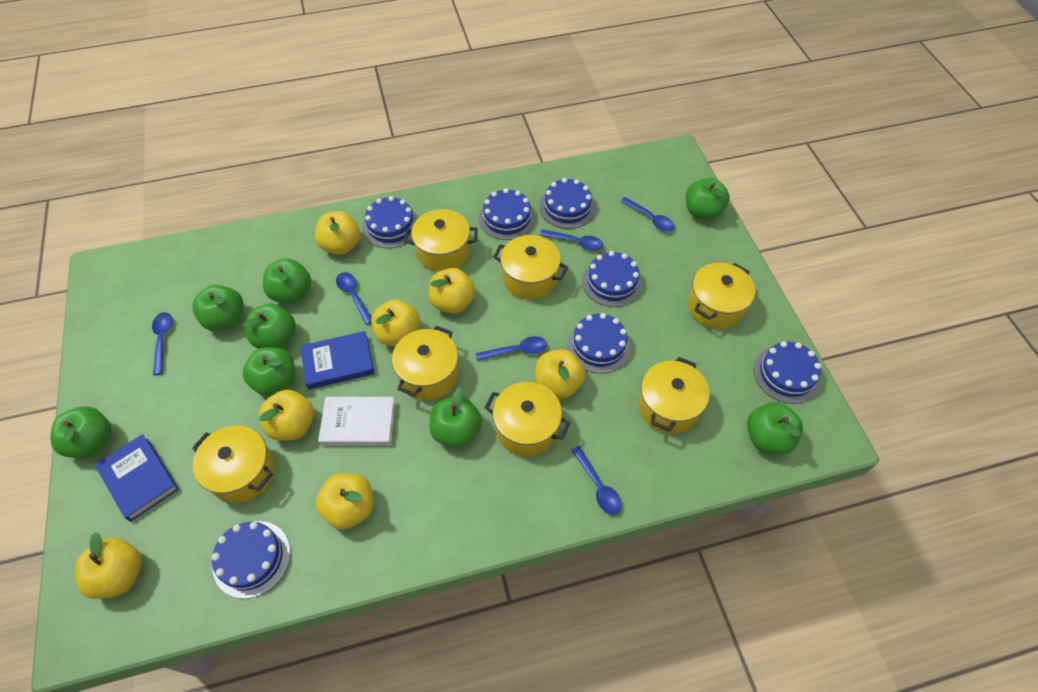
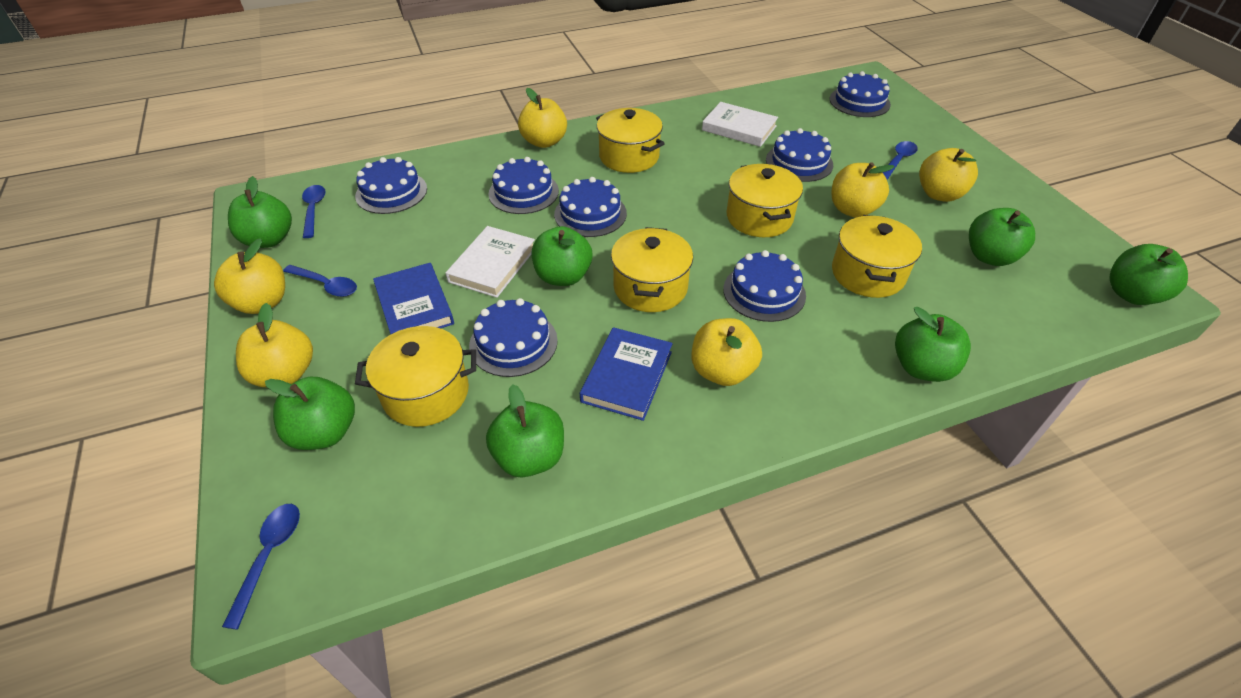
blue spoon: [152,312,172,375] [336,272,372,325] [476,336,547,361] [540,229,603,251] [571,446,622,515] [621,197,675,232] = 6 -> [222,504,300,630] [283,265,357,297] [302,185,325,238] [882,141,918,180] = 4
green apple: [51,406,112,458] [192,285,244,331] [243,304,296,349] [243,347,295,396] [263,259,311,304] [430,387,482,448] [686,178,730,220] [747,402,803,455] = 8 -> [228,176,292,248] [265,377,355,450] [486,384,564,478] [532,226,592,286] [895,307,971,382] [969,208,1035,266] [1109,244,1188,305] = 7
white book: [318,397,395,446] = 1 -> [446,226,535,298] [702,102,778,147] = 2
yellow apple: [75,532,142,599] [259,390,314,441] [315,211,360,255] [316,473,373,529] [371,299,420,346] [429,268,475,314] [535,349,585,399] = 7 -> [214,238,285,314] [236,303,313,387] [518,88,567,148] [692,318,762,386] [831,162,895,217] [919,148,978,202] = 6
yellow pot: [192,425,275,503] [392,325,459,400] [404,209,478,272] [485,382,571,457] [493,235,568,300] [638,357,709,434] [688,263,755,329] = 7 -> [355,326,476,427] [596,108,665,173] [611,227,693,312] [727,164,803,237] [832,215,922,298] = 5

